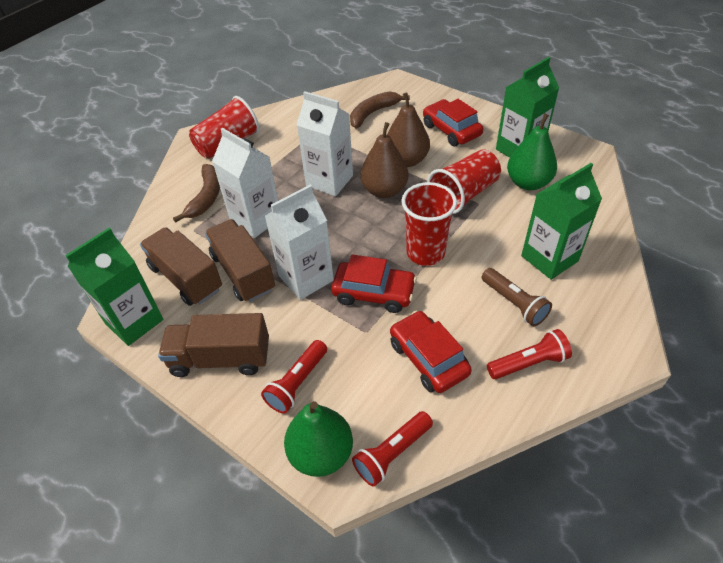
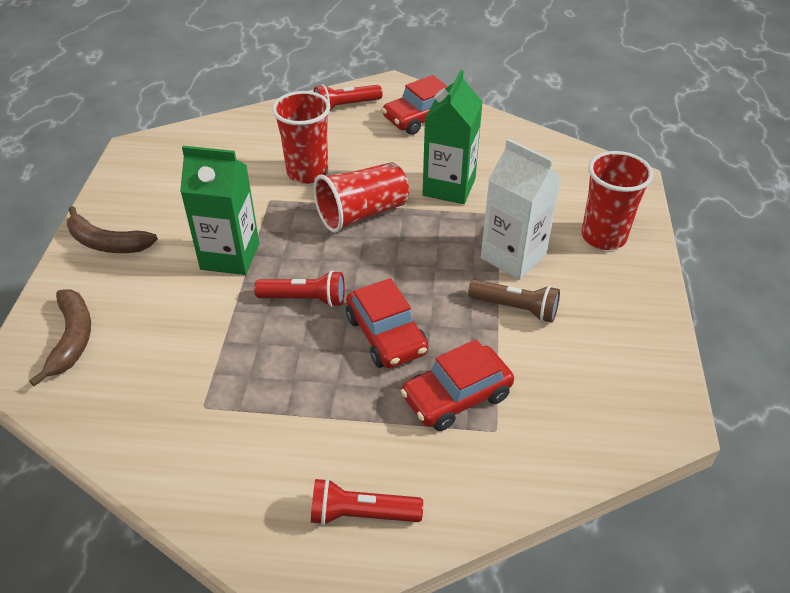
brown pear: [360,122,408,198] [387,93,430,167] = 2 -> none = 0
brown truck: [140,227,222,306] [158,313,269,377] [205,219,275,302] = 3 -> none = 0
green carton: [65,228,164,346] [496,57,559,158] [521,163,602,280] = 3 -> [180,146,259,275] [423,70,483,204] = 2
green pear: [284,401,353,477] [507,114,557,190] = 2 -> none = 0
white carton: [212,128,278,238] [265,184,334,300] [297,91,353,196] = 3 -> [481,138,561,280] = 1

